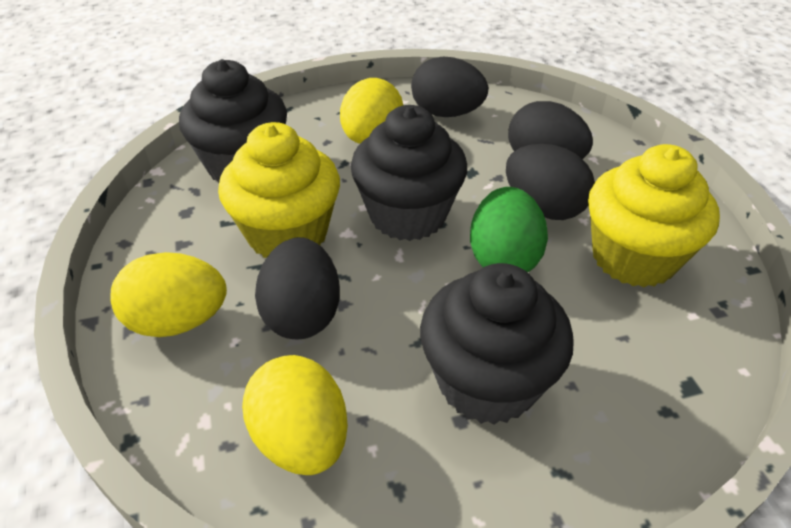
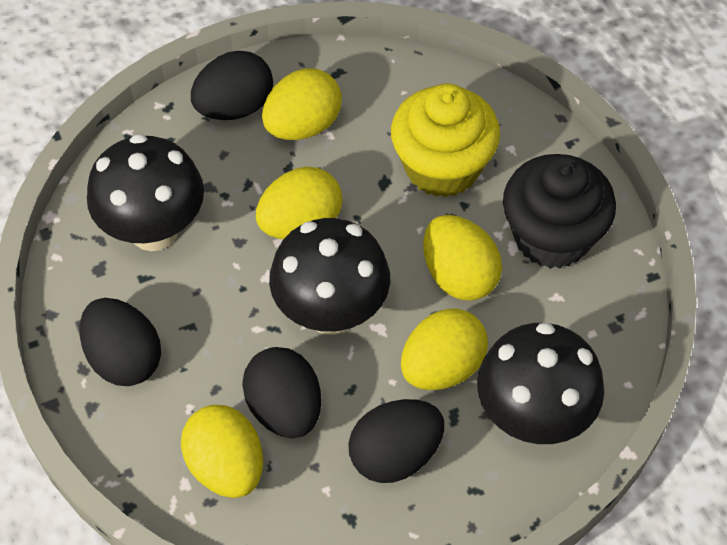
black cupcake: [179,59,287,183] [351,105,467,241] [420,263,574,425] = 3 -> [503,154,616,269] = 1
black mushroom: none = 0 -> [87,134,204,251] [269,218,390,335] [477,322,604,444] = 3
green egg: [470,187,548,272] = 1 -> none = 0
yellow cupcake: [218,122,340,258] [588,144,720,288] = 2 -> [391,84,500,198] = 1
yellow egg: [110,252,227,337] [242,355,348,475] [340,78,403,144] = 3 -> [181,405,263,498] [256,167,343,239] [262,69,342,140] [401,308,488,390] [423,215,502,301] = 5

